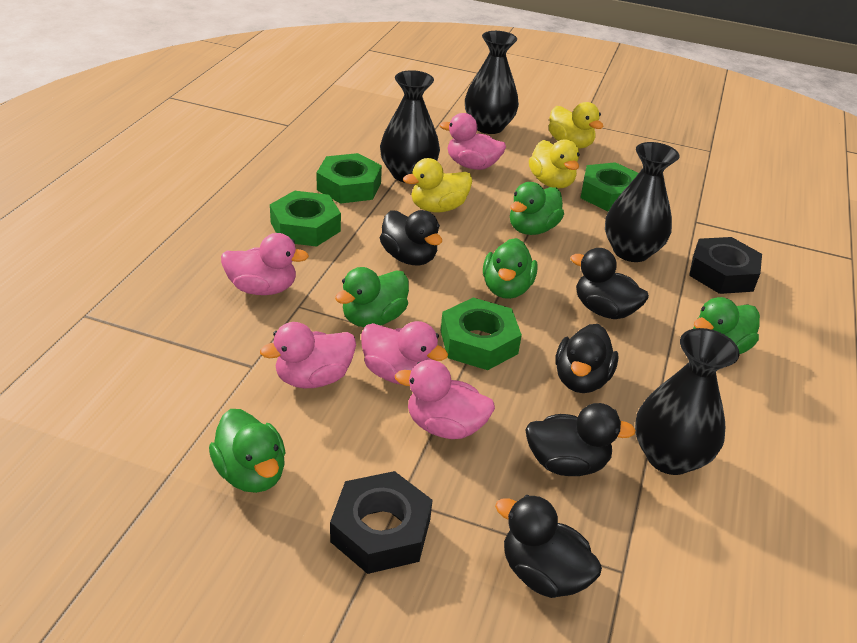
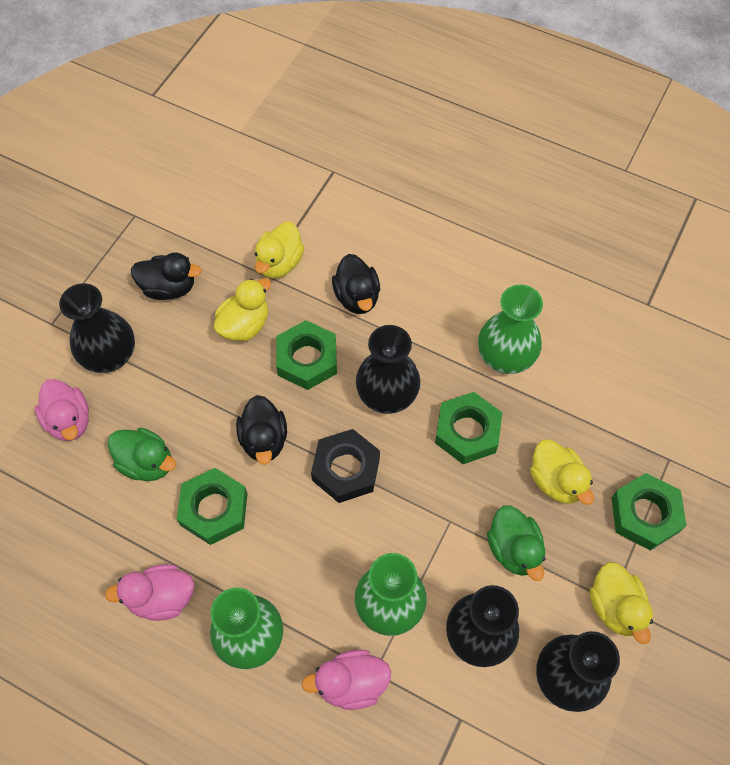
black duck: [380,210,442,266] [495,495,602,598] [525,403,636,476] [556,324,618,393] [570,248,649,319] = 5 -> [131,252,202,300] [236,395,287,465] [332,254,380,314] = 3
black nut: [330,471,433,574] [689,237,762,294] = 2 -> [311,429,380,503] = 1
green duck: [209,409,286,493] [335,267,409,327] [483,238,538,299] [510,182,564,235] [693,297,760,354] = 5 -> [108,428,176,481] [487,505,546,581] = 2
green vase: none = 0 -> [210,587,283,669] [355,553,427,636] [478,285,543,374] = 3
pink duck: [221,233,309,295] [260,322,356,388] [361,321,448,385] [395,360,495,439] [440,113,506,170] = 5 -> [35,379,89,441] [105,564,194,621] [302,650,391,710] = 3
yellow duck: [403,158,472,212] [529,140,580,188] [548,102,604,149] = 3 -> [214,278,271,341] [255,222,304,279] [530,439,594,505] [590,562,653,644] = 4

